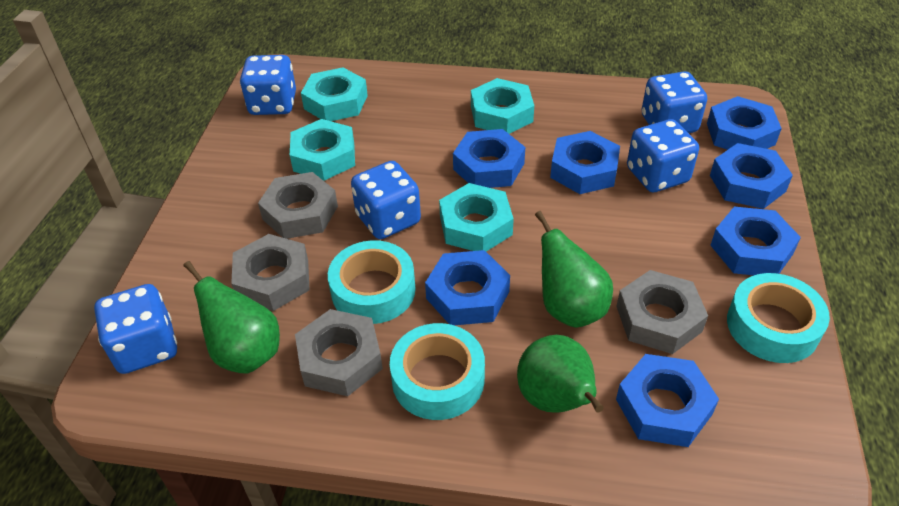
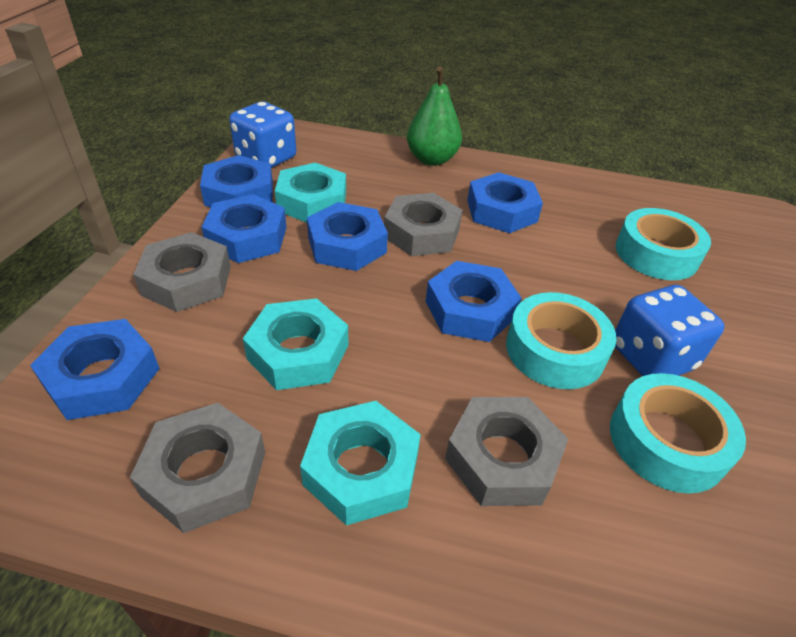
blue dice: [94,284,177,374] [240,55,296,115] [351,161,421,239] [627,119,699,192] [642,71,707,133] = 5 -> [229,101,296,168] [615,285,725,376] = 2
blue nut: [425,250,510,325] [453,129,525,188] [550,131,620,194] [616,354,719,447] [707,96,782,150] [710,143,793,209] [710,207,801,275] = 7 -> [30,319,160,420] [200,155,273,207] [202,194,287,263] [307,202,388,271] [426,261,522,342] [467,172,543,233] = 6
green pear: [183,261,280,374] [517,335,604,413] [535,211,613,328] = 3 -> [407,67,462,166] = 1
turquoise nut: [290,119,355,181] [301,67,368,121] [439,183,514,251] [471,78,534,134] = 4 -> [243,298,348,390] [275,163,346,223] [300,401,421,526] = 3

